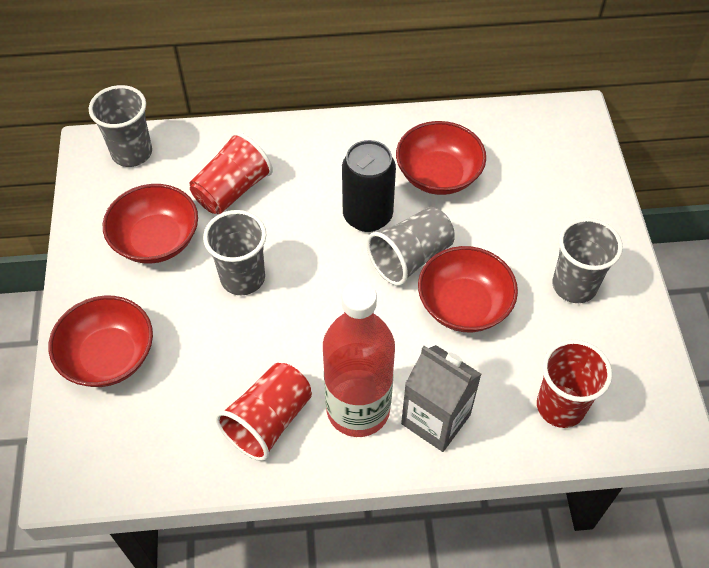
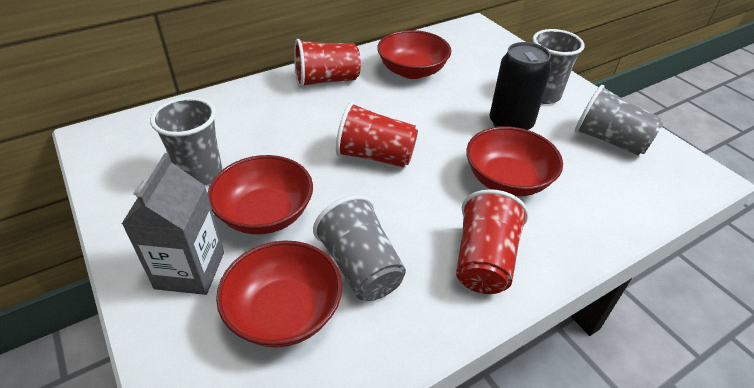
red bottle: [323,281,395,437] = 1 -> none = 0

